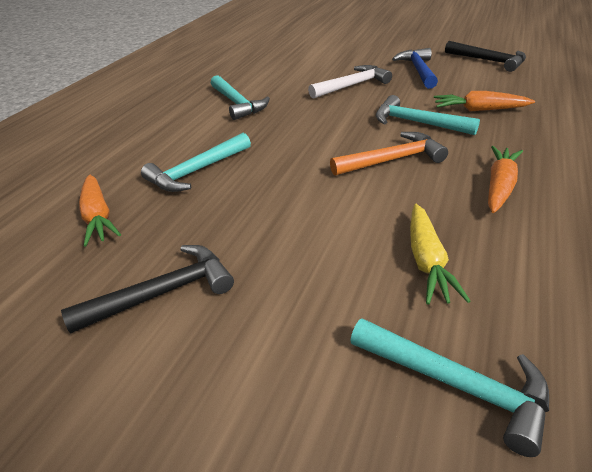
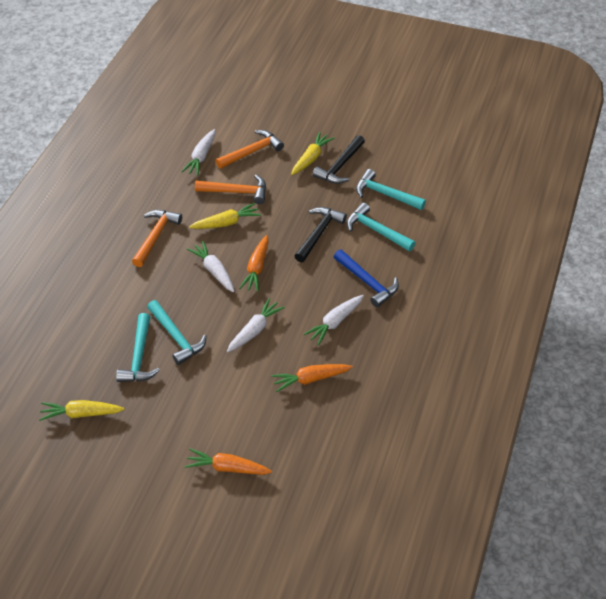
orange hammer: [330,132,448,176] = 1 -> [132,210,182,267] [195,175,266,204] [216,130,284,169] = 3
white carrot: none = 0 -> [181,129,215,176] [187,241,234,292] [227,298,285,352] [304,295,364,345] = 4
white hammer: [308,65,392,99] = 1 -> none = 0
yellow carrot: [410,204,471,305] = 1 -> [39,400,125,421] [189,203,261,229] [291,132,334,175] = 3

